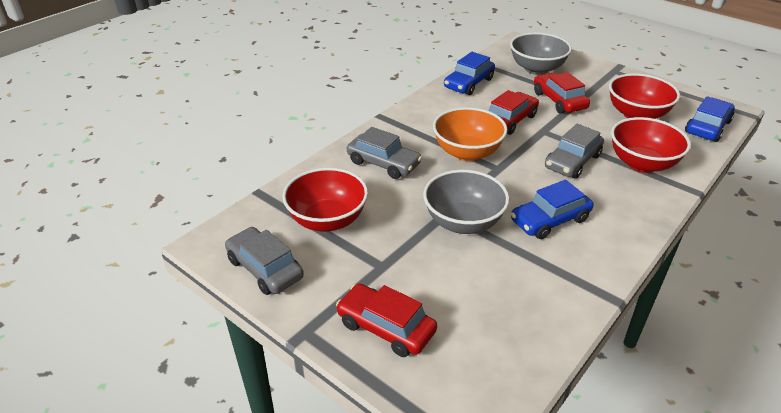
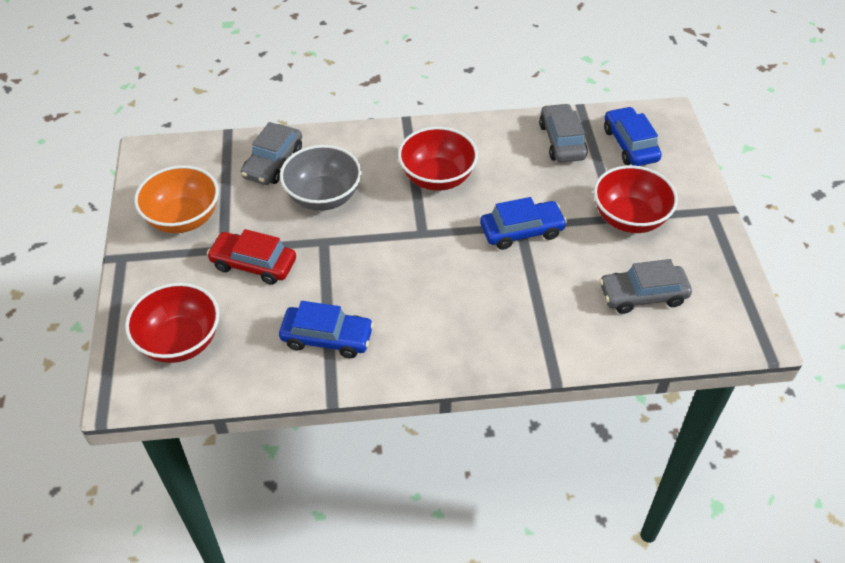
grey bowl: [423,170,509,234] [510,32,572,75] = 2 -> [280,145,362,211] = 1
red car: [336,283,437,357] [489,90,539,135] [534,72,590,114] = 3 -> [207,229,296,285] = 1

